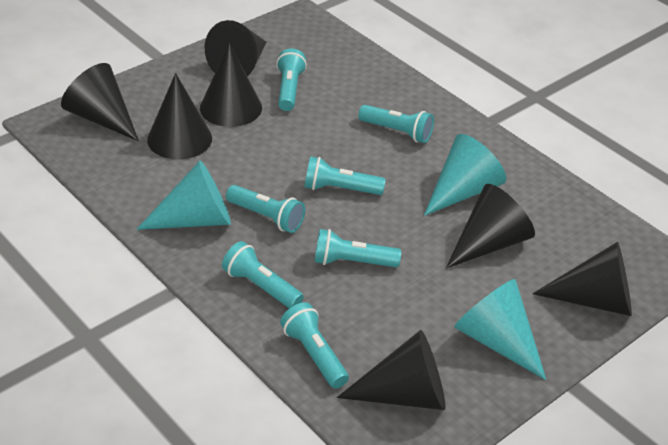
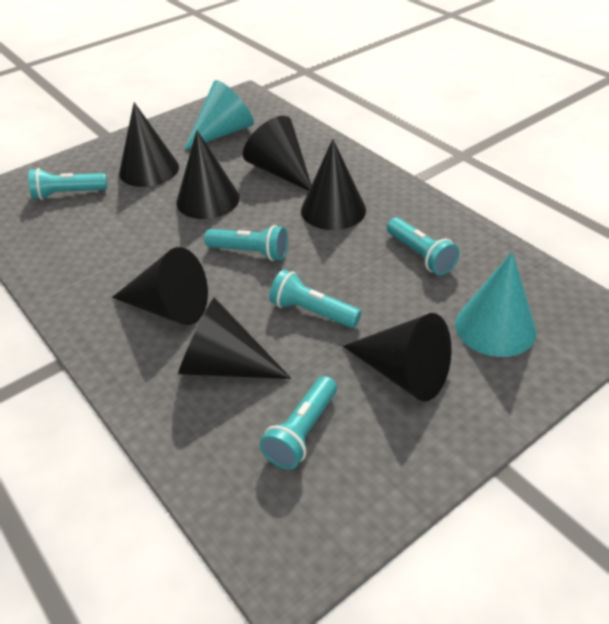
turquoise cone: [136,161,231,230] [424,134,506,216] [454,279,546,380] = 3 -> [184,80,254,150] [455,251,537,357] = 2
turquoise flashlight: [222,241,304,308] [226,185,305,233] [276,48,307,111] [280,302,349,389] [305,156,386,195] [315,229,401,267] [358,105,434,143] = 7 -> [28,168,107,200] [204,225,288,261] [260,376,337,469] [269,270,361,328] [387,217,459,275] = 5

